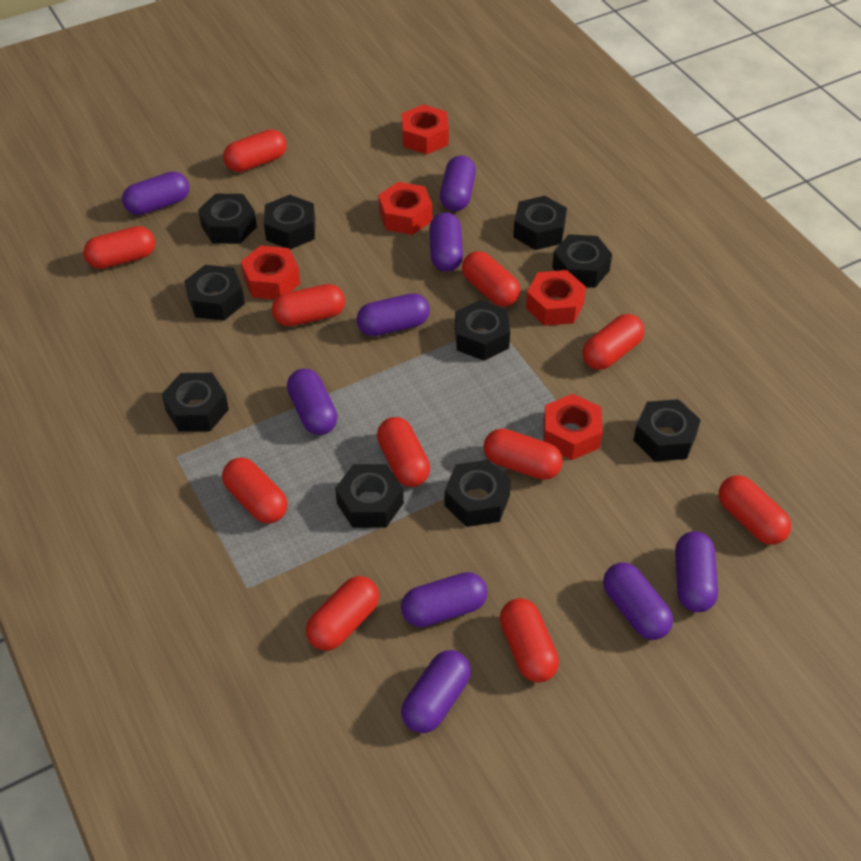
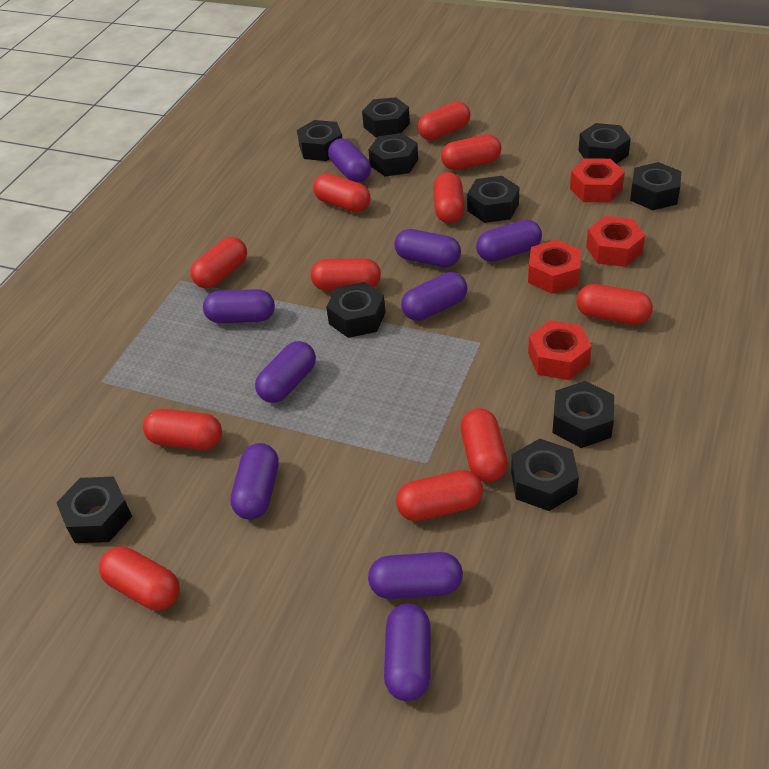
red nut: [241,245,300,300] [378,182,432,235] [402,104,449,155] [526,270,586,326] [543,394,603,460] = 5 -> [528,240,581,294] [528,320,592,380] [570,158,625,203] [586,216,645,267] = 4

